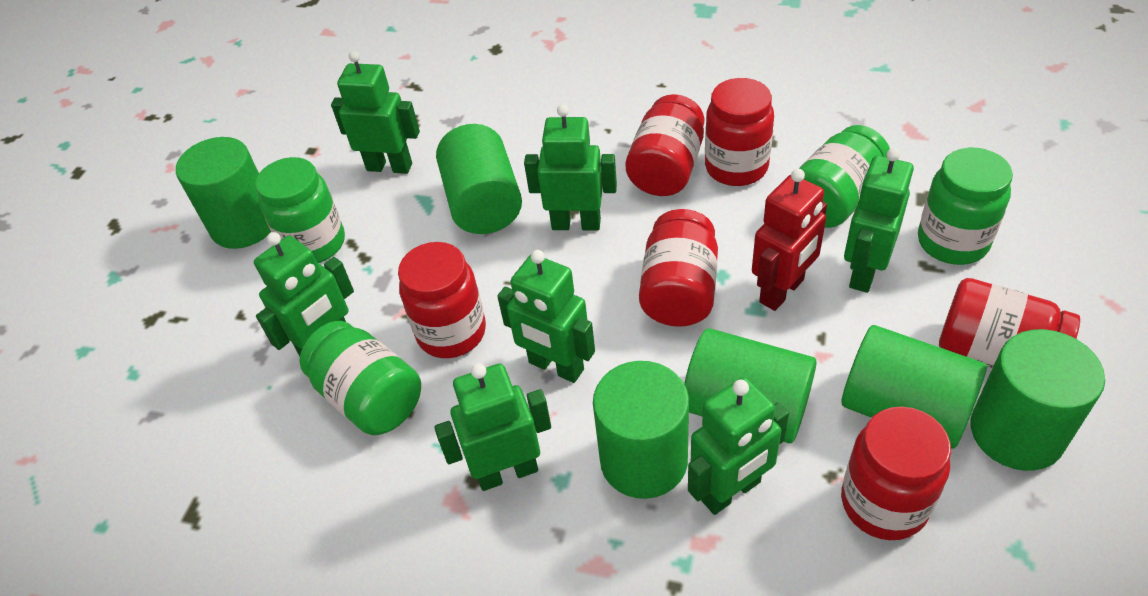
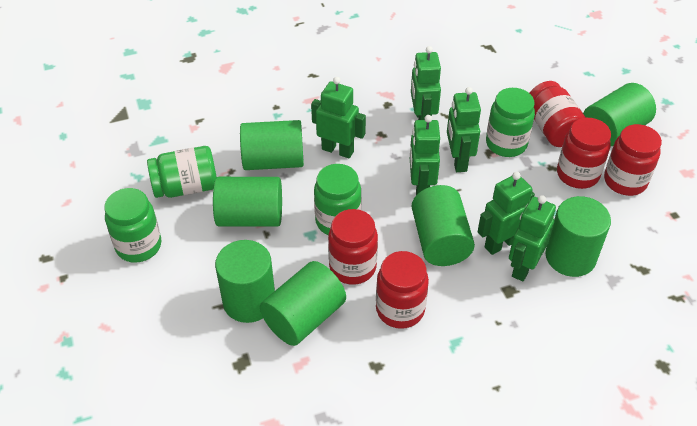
green cylinder: [176,137,271,249] [436,124,522,234] [593,361,689,499] [684,328,817,443] [842,325,987,448] [970,329,1105,471] = 6 -> [213,177,282,227] [215,240,275,323] [240,120,304,170] [260,261,346,346] [412,185,475,266] [545,196,611,277] [583,83,656,146] = 7
green robot: [254,232,354,357] [331,51,420,174] [434,363,551,491] [497,250,595,383] [524,104,617,231] [688,377,789,515] [844,148,914,293] = 7 -> [311,77,366,158] [410,115,440,195] [411,46,441,120] [447,87,481,172] [478,172,535,255] [509,195,556,281] = 6
red jar: [398,242,486,358] [626,94,704,196] [639,209,718,327] [705,78,774,186] [841,406,951,540] [939,278,1080,368] = 6 -> [328,209,378,285] [376,251,429,329] [530,81,586,147] [557,118,611,189] [604,124,662,196] = 5
red robot: [752,169,827,311] = 1 -> none = 0

